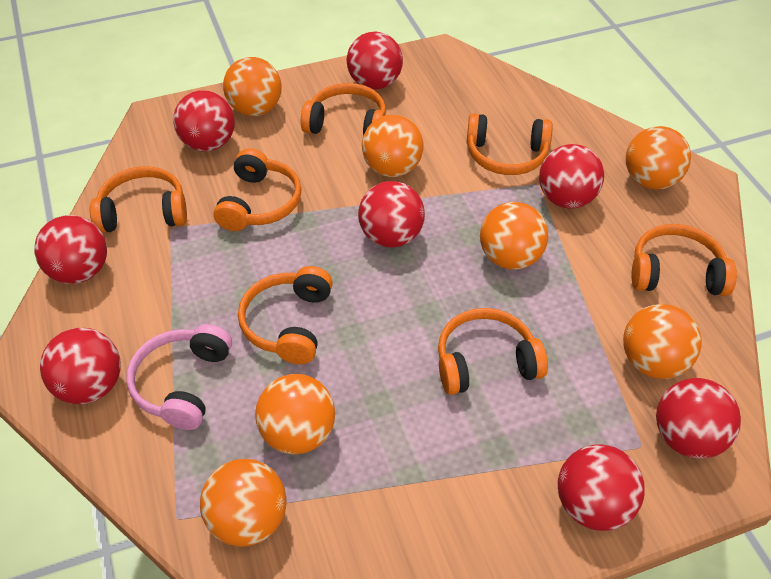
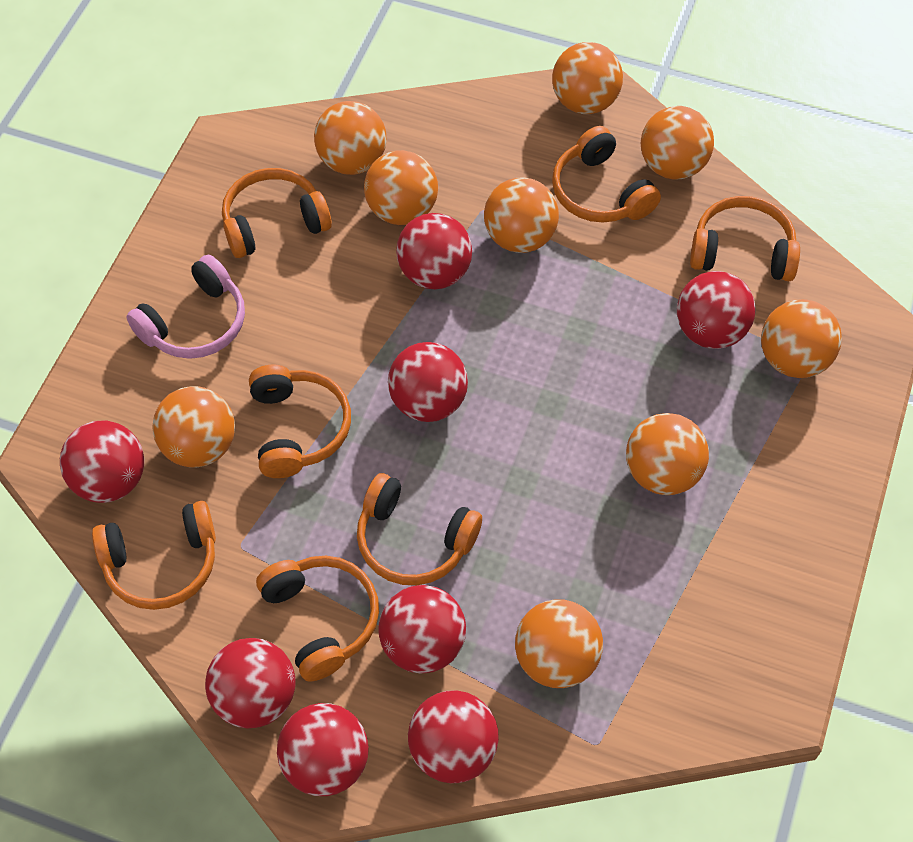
orange ball: [200,459,287,547] [223,57,282,116] [255,374,335,455] [362,115,423,177] [480,202,548,270] [623,304,702,379] [626,126,691,189] = 7 -> [152,386,235,468] [314,101,387,175] [364,150,438,225] [484,177,559,253] [515,599,603,688] [552,42,623,114] [626,413,709,495] [641,106,714,180] [761,299,842,378] = 9

